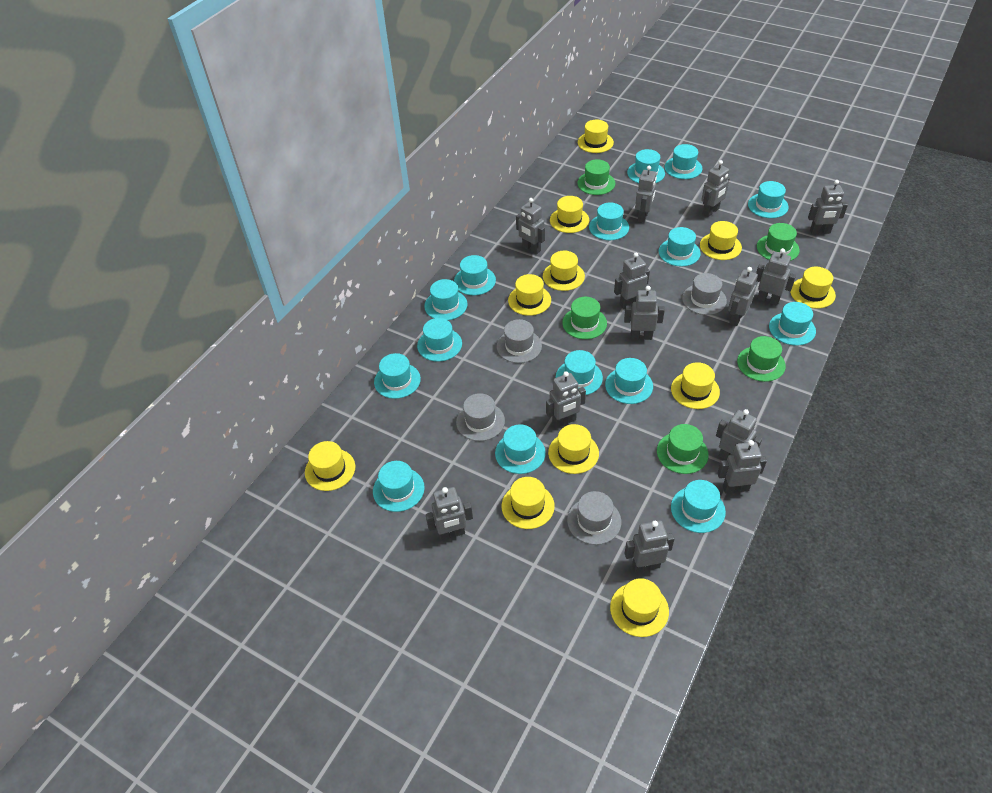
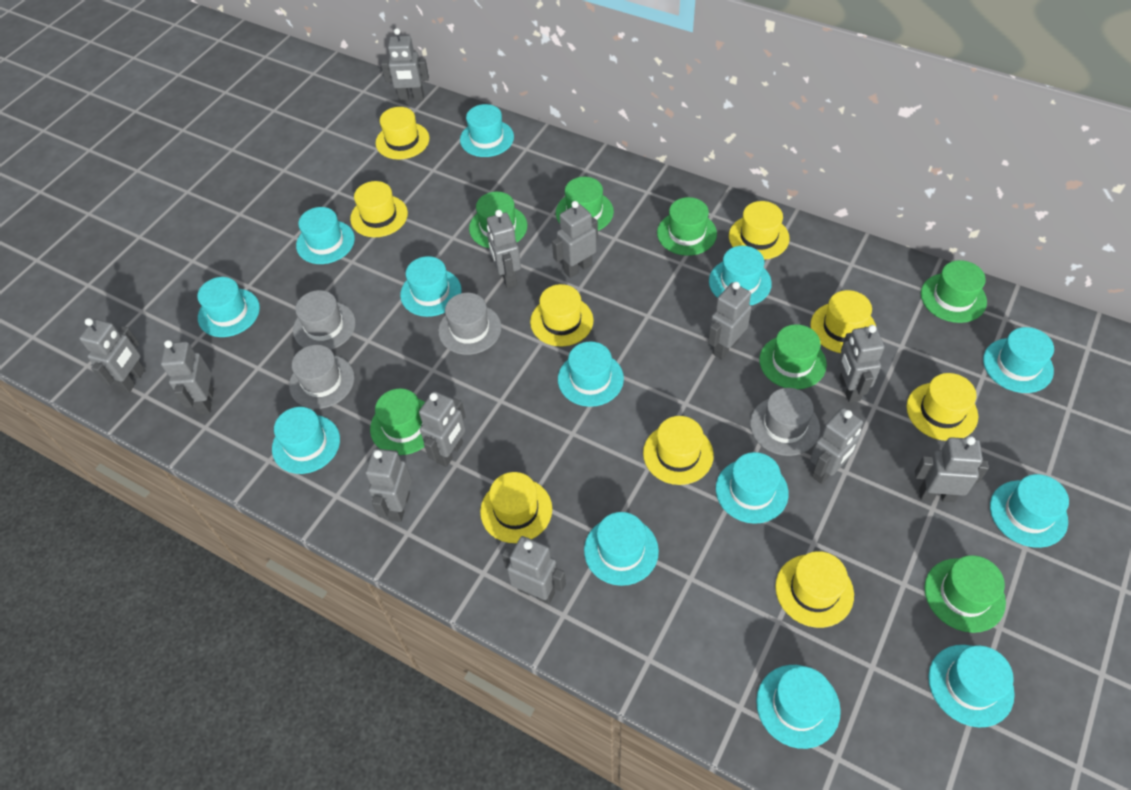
green hat: [562,297,607,339] [577,159,615,195] [657,424,709,474] [737,336,786,382] [757,223,800,261] = 5 -> [370,388,425,455] [469,192,527,248] [556,177,614,231] [657,197,717,256] [759,324,827,389] [921,260,987,323] [924,555,1006,633] = 7
grey robot: [425,487,473,540] [516,198,545,254] [546,371,586,428] [614,253,650,309] [624,286,665,340] [624,520,675,573] [635,166,657,223] [701,160,730,217] [716,409,762,460] [717,440,767,494] [728,267,758,326] [756,248,796,306] [808,180,848,235] = 13 -> [79,318,145,393] [161,340,214,415] [365,448,412,522] [381,28,429,101] [419,391,466,467] [487,210,521,288] [502,536,566,604] [552,201,598,278] [708,282,752,359] [810,408,863,484] [838,325,885,403] [915,436,989,502] = 12
turquoise hat: [373,461,425,512] [374,353,421,399] [417,318,462,362] [424,279,467,320] [454,255,496,295] [495,424,546,474] [556,350,603,395] [589,202,629,240] [605,358,653,404] [627,149,665,183] [659,227,701,267] [664,144,702,179] [671,480,726,533] [748,181,789,218] [769,302,816,345] = 15 -> [197,277,260,337] [272,407,340,474] [296,207,355,264] [400,256,462,317] [460,104,514,157] [558,342,624,407] [584,512,659,586] [709,246,772,305] [716,452,789,524] [756,665,841,749] [928,645,1015,727] [983,327,1054,393] [990,474,1069,548] = 13
yellow hat: [305,441,355,491] [502,477,555,529] [508,274,551,316] [543,251,585,291] [548,424,599,474] [550,196,589,233] [578,120,614,153] [610,578,669,637] [671,362,720,409] [700,221,742,260] [790,267,836,308] = 11 -> [350,181,408,237] [376,107,429,160] [480,472,552,543] [530,284,593,346] [643,416,714,485] [729,201,790,260] [775,551,854,628] [810,290,876,353] [907,373,978,441] = 9

